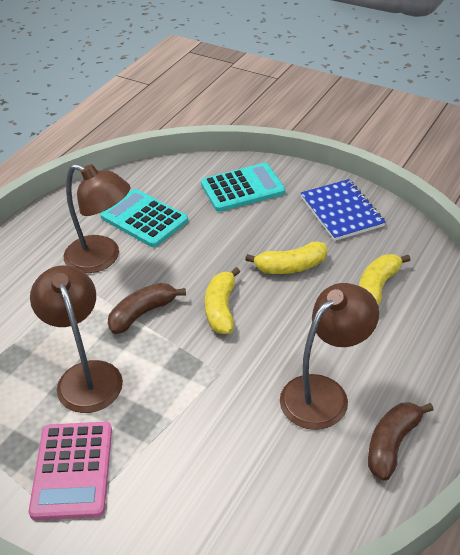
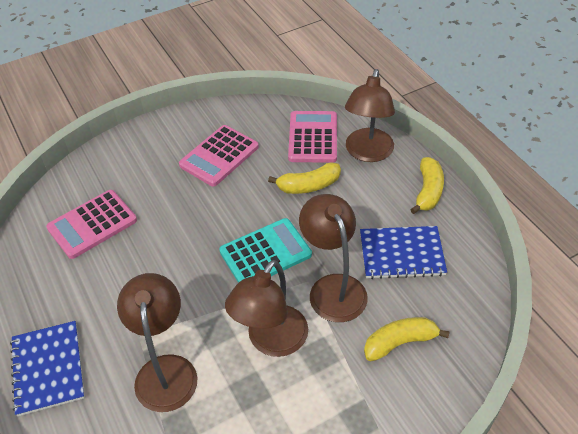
blue notebook: [301,179,386,241] = 1 -> [10,321,85,416] [360,226,447,279] = 2
brown banana: [108,283,186,334] [368,402,434,481] = 2 -> none = 0
brown lamp: [30,265,123,413] [64,164,130,273] [280,283,379,430] = 3 -> [117,273,198,412] [225,260,308,357] [299,194,368,322] [345,69,395,162] = 4
pink calculator: [28,422,112,520] = 1 -> [46,190,137,259] [179,125,259,187] [288,111,337,163] = 3
turquoise calculator: [100,189,188,247] [201,163,285,212] = 2 -> [219,218,312,283] = 1

